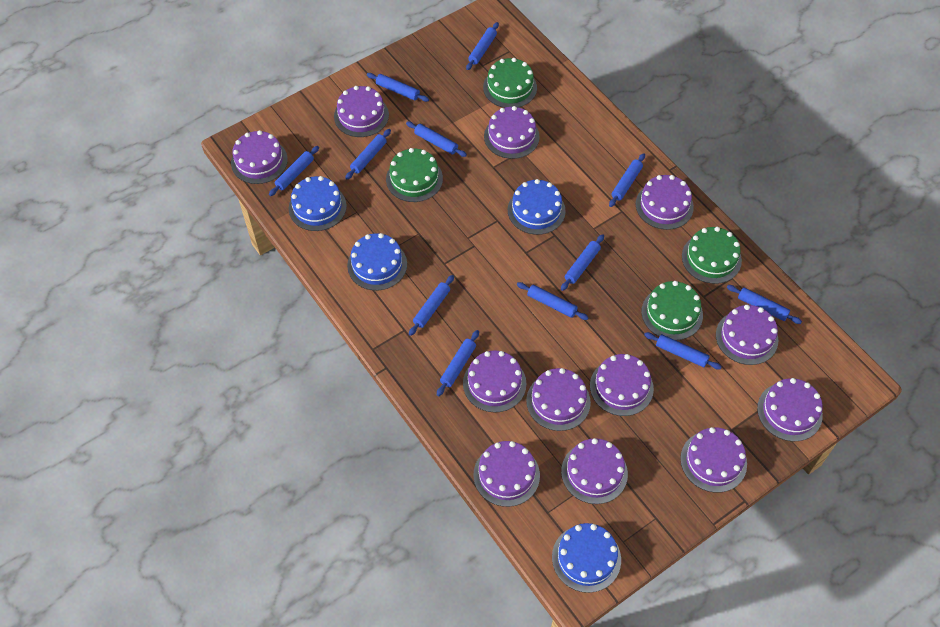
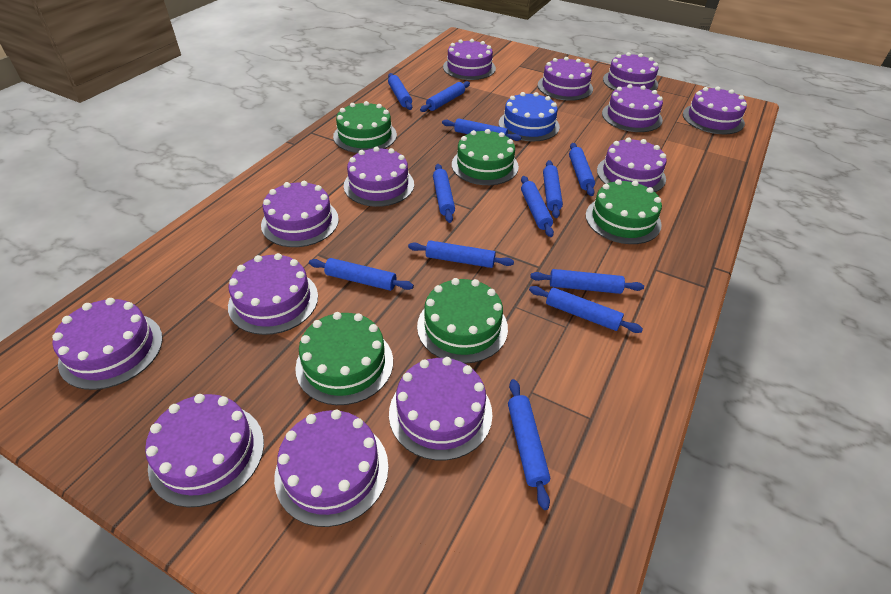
blue cake: [289,176,347,231] [347,233,407,290] [508,179,566,235] [552,523,621,593] = 4 -> [499,92,560,142] = 1
green cake: [386,148,443,202] [483,58,537,108] [641,281,703,340] [682,227,742,284] = 4 -> [295,312,393,405] [333,101,397,153] [417,278,508,364] [452,129,519,185] [586,179,662,244] = 5
purple cake: [231,130,288,184] [334,86,389,137] [463,350,526,413] [473,441,540,507] [484,106,540,159] [526,368,591,431] [561,438,628,504] [590,354,654,416] [636,175,694,230] [680,427,747,493] [716,305,778,365] [757,378,823,441] = 12 -> [52,298,163,390] [145,394,264,507] [228,253,318,335] [261,181,339,247] [274,410,389,527] [344,146,414,207] [389,357,492,461] [443,39,496,80] [538,57,593,101] [597,137,667,192] [602,84,663,132] [603,52,658,91] [683,86,747,134] = 13

